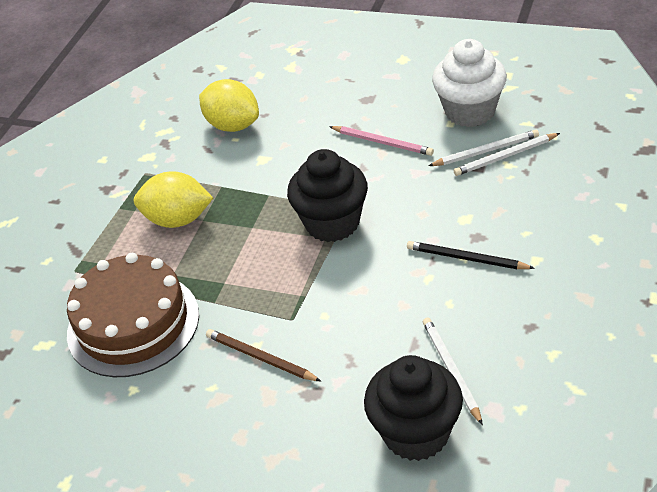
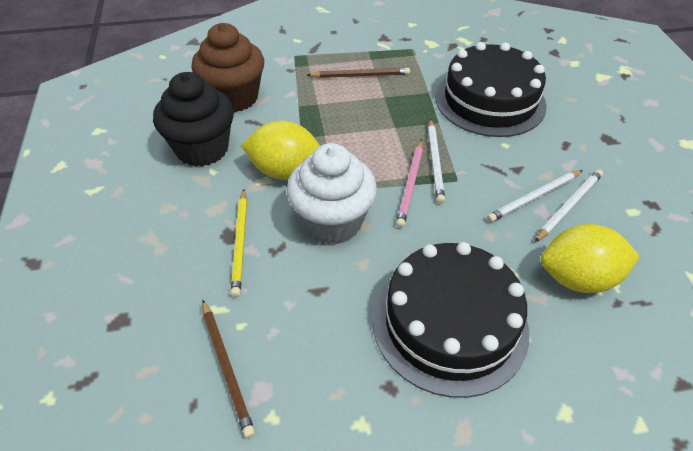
black cake: none = 0 -> [373,242,529,398] [435,42,547,137] = 2
black cupcake: [287,149,368,242] [364,355,463,461] = 2 -> [153,72,234,167] = 1
black pencil: [407,241,535,269] = 1 -> none = 0
brown cake: [67,253,199,377] = 1 -> none = 0
brown cupcake: none = 0 -> [191,23,264,112] = 1
brown pencil: [206,329,321,381] = 1 -> [202,300,255,438] [307,68,410,78] = 2
yellow pencil: none = 0 -> [231,189,247,297] = 1

